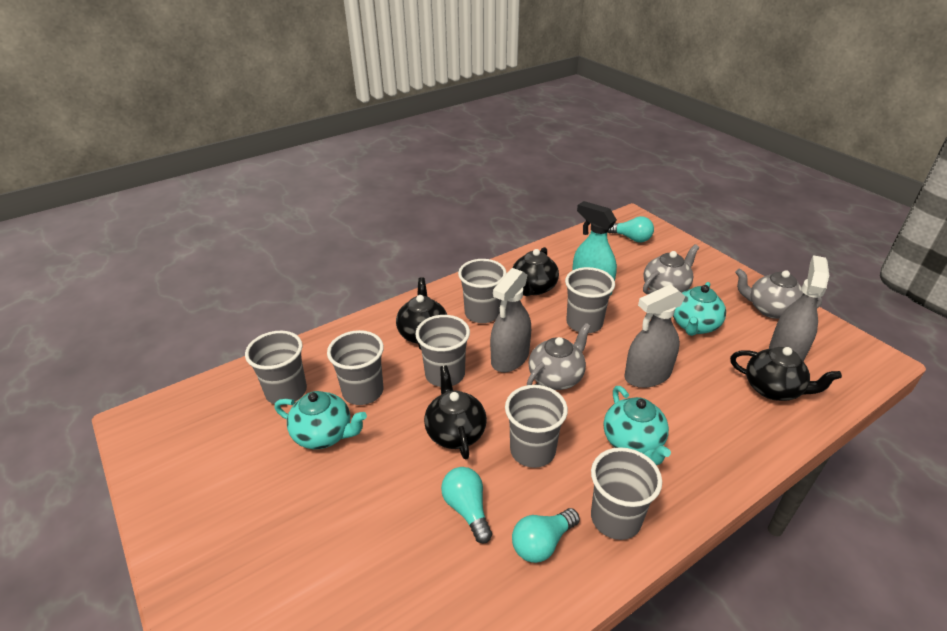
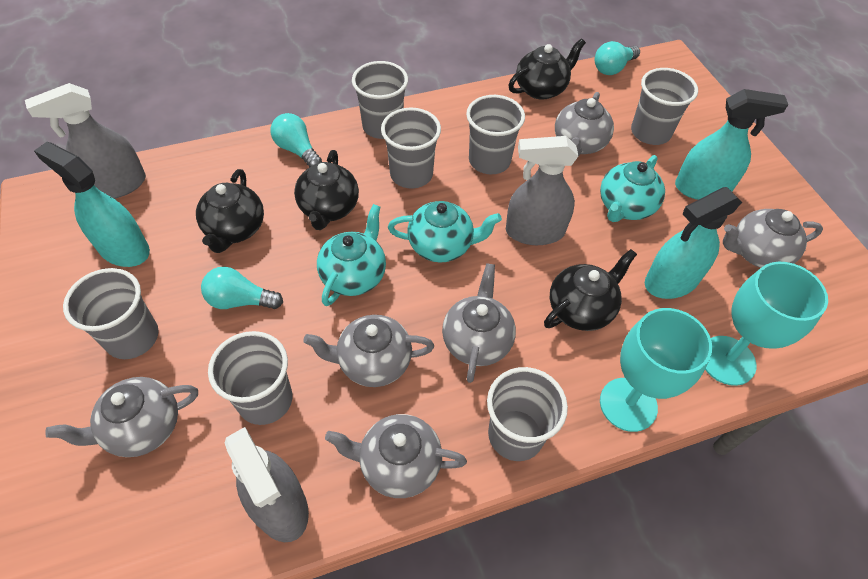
grey teapot: [527,323,591,390] [643,244,699,294] [735,268,822,319] = 3 -> [45,377,198,457] [303,315,434,387] [325,414,467,498] [442,263,516,383] [555,92,614,156] [723,209,823,268] = 6
turquoise goblet: none = 0 -> [600,308,712,432] [705,262,828,386] = 2
turquoise spray bottle: [572,201,617,296] = 1 -> [34,142,150,267] [645,187,742,299] [675,89,788,200] = 3

